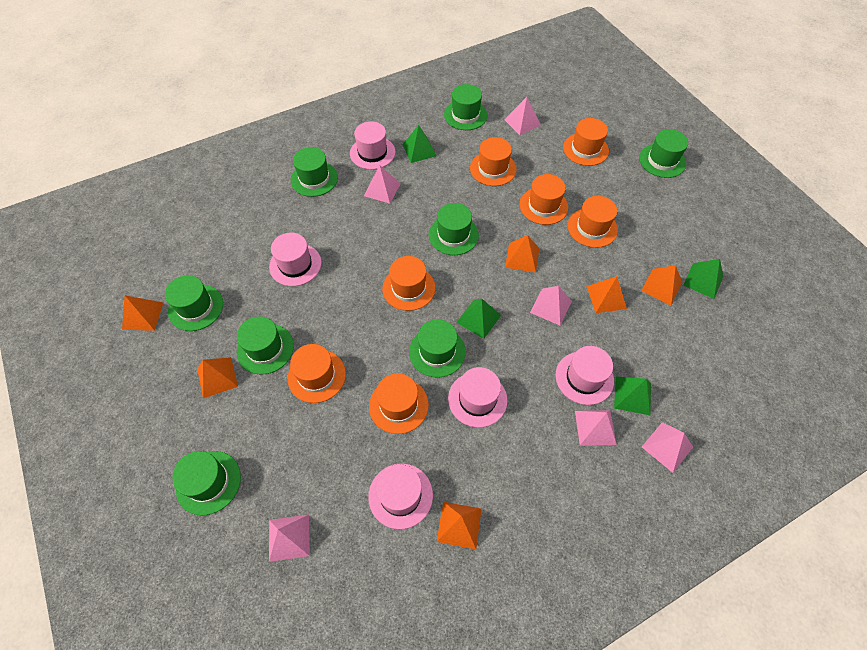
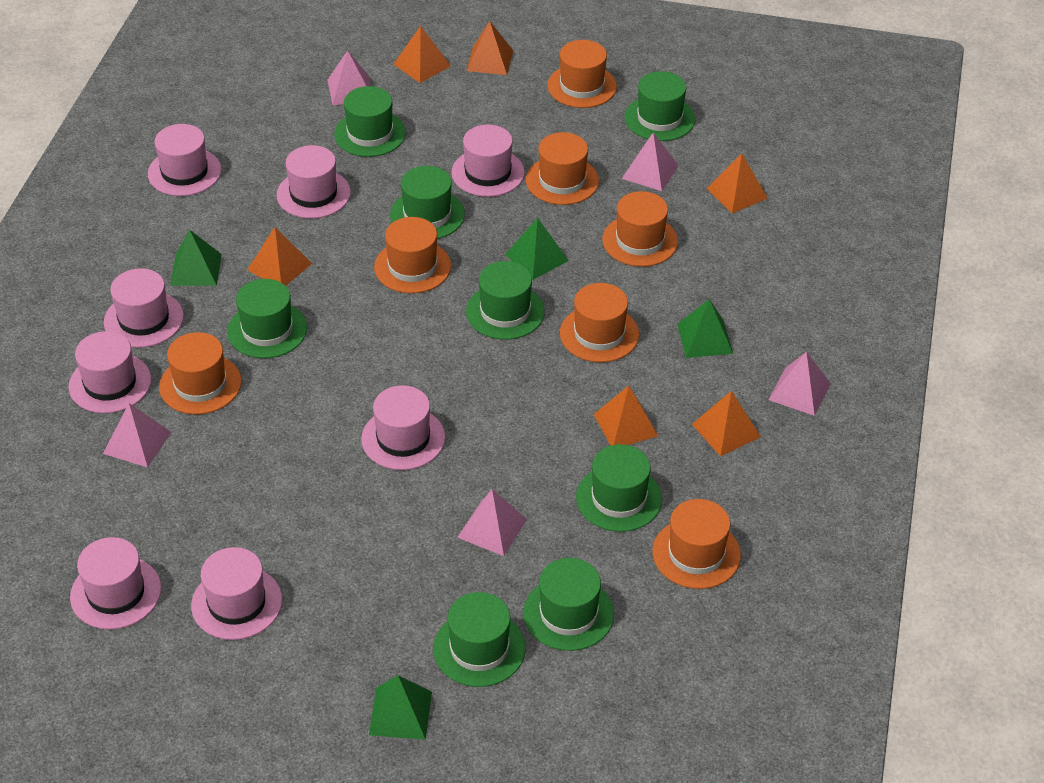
pink hat: [269,233,322,286] [350,121,395,170] [368,463,433,529] [448,367,508,428] [556,346,614,405] = 5 -> [69,331,151,413] [70,537,161,629] [104,268,184,348] [148,124,222,196] [191,547,282,640] [276,145,351,219] [361,385,445,470] [451,125,525,197] = 8
pink pyramid: [269,515,310,562] [364,165,401,204] [504,97,541,135] [530,286,572,325] [575,410,617,446] [642,422,693,473] = 6 -> [103,403,171,468] [328,51,371,105] [457,489,527,556] [622,132,679,191] [768,352,831,416] = 5

